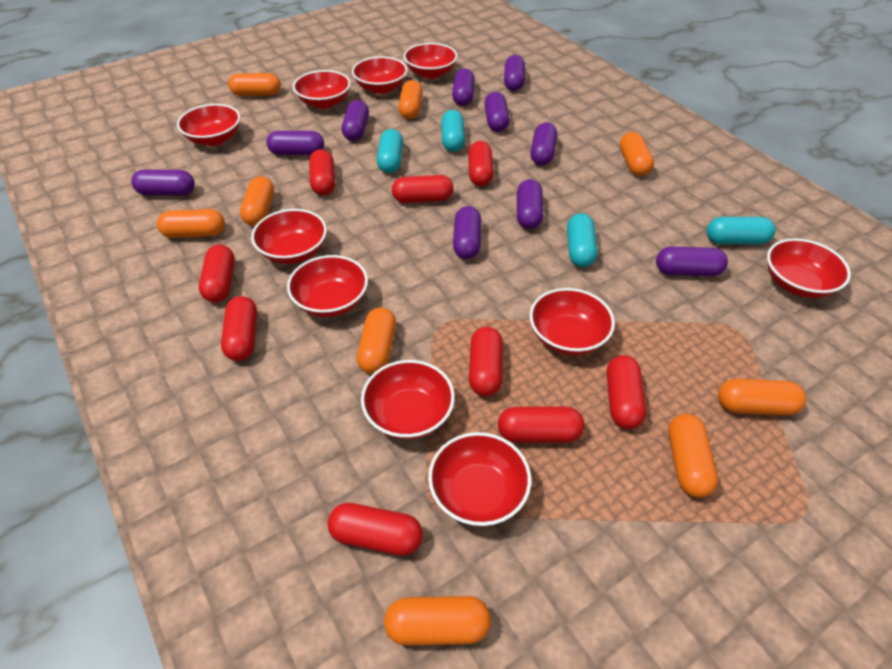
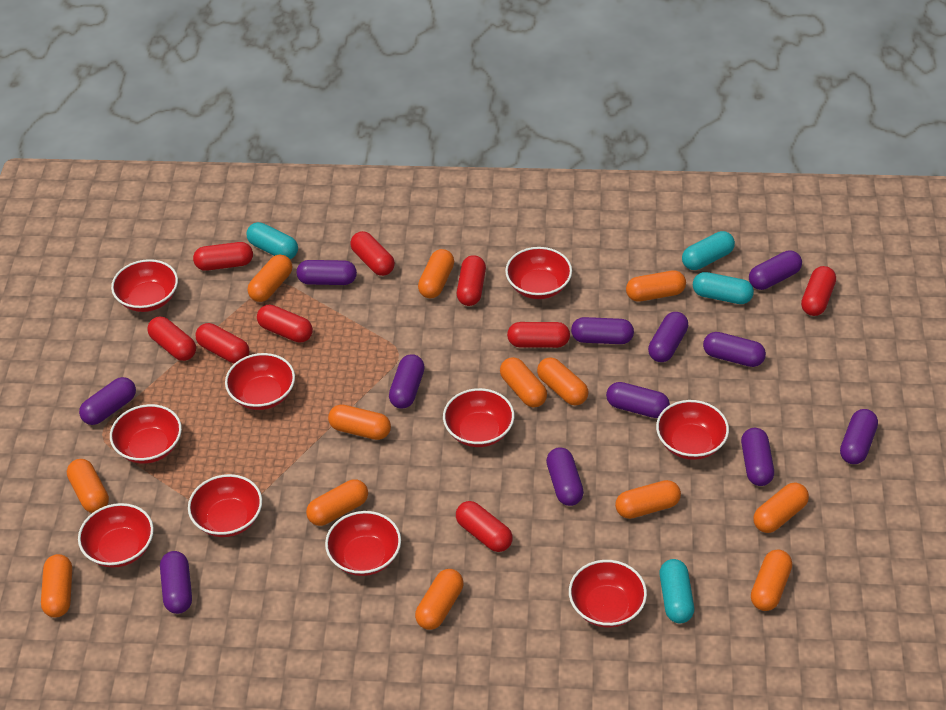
orange capsule: [157,209,225,238] [228,73,281,96] [240,176,274,226] [357,308,396,374] [384,596,491,646] [398,80,423,119] [619,132,654,176] [668,414,718,498] [718,379,806,415] = 9 -> [41,554,72,618] [67,459,109,513] [247,255,292,302] [306,479,368,526] [328,405,391,440] [415,569,463,630] [418,249,454,298] [500,357,547,407] [537,357,589,406] [615,480,681,519] [626,271,686,302] [751,550,792,611] [753,483,809,533] = 13
purple capsule: [131,170,195,196] [266,131,324,155] [342,100,369,141] [452,68,475,106] [453,206,481,259] [484,92,510,132] [504,55,525,91] [517,179,543,229] [530,122,557,165] [656,246,728,276] = 10 -> [79,377,136,425] [160,551,192,614] [297,260,357,285] [389,354,425,409] [546,447,584,506] [571,317,634,344] [606,382,670,418] [648,312,688,362] [703,332,766,367] [741,428,774,486] [749,250,802,290] [840,409,878,464] = 12

